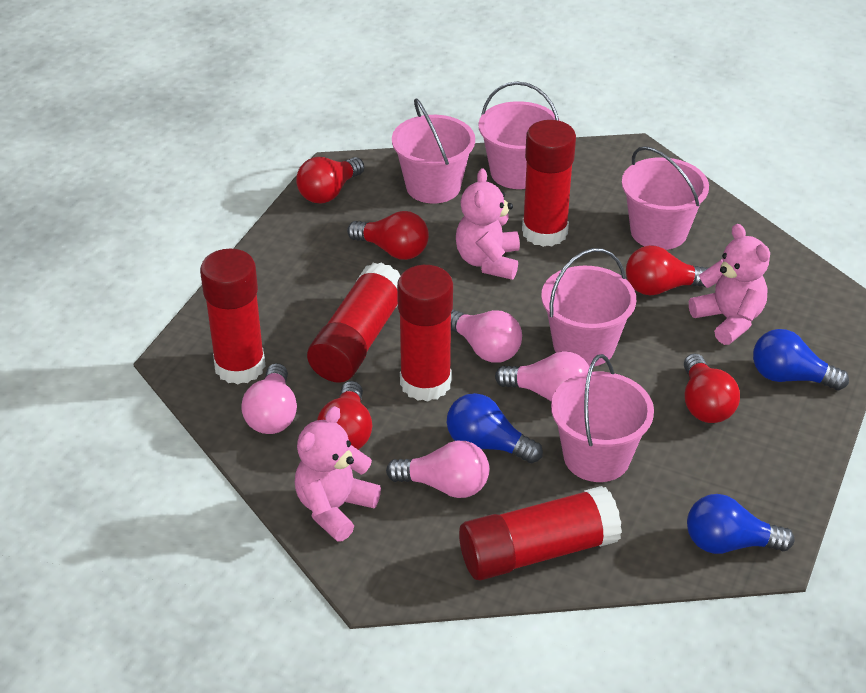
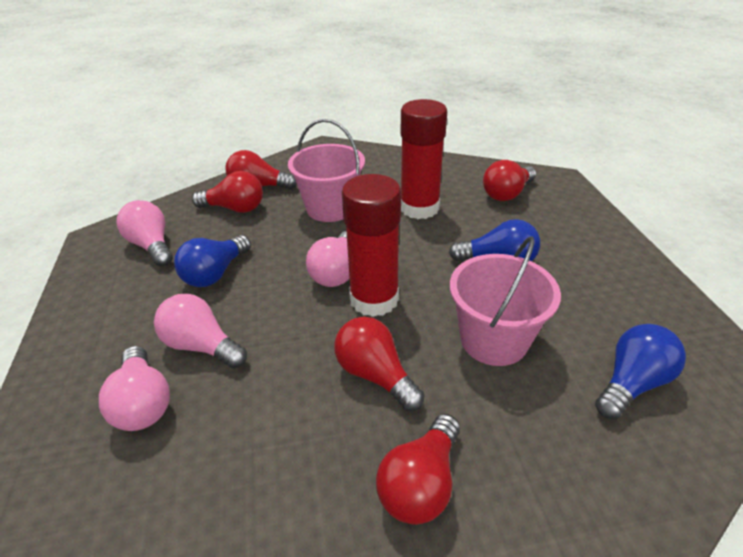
pink bucket: [392,98,475,204] [479,82,560,189] [541,248,636,367] [551,354,654,482] [622,146,709,250] = 5 -> [288,119,365,222] [450,236,561,366] = 2
pink teddy bear: [295,406,381,542] [456,168,520,280] [689,224,770,345] = 3 -> none = 0
red glue stick: [200,249,266,384] [307,262,401,383] [397,265,453,402] [459,486,622,581] [522,120,576,247] = 5 -> [342,174,401,317] [401,99,447,219] = 2

